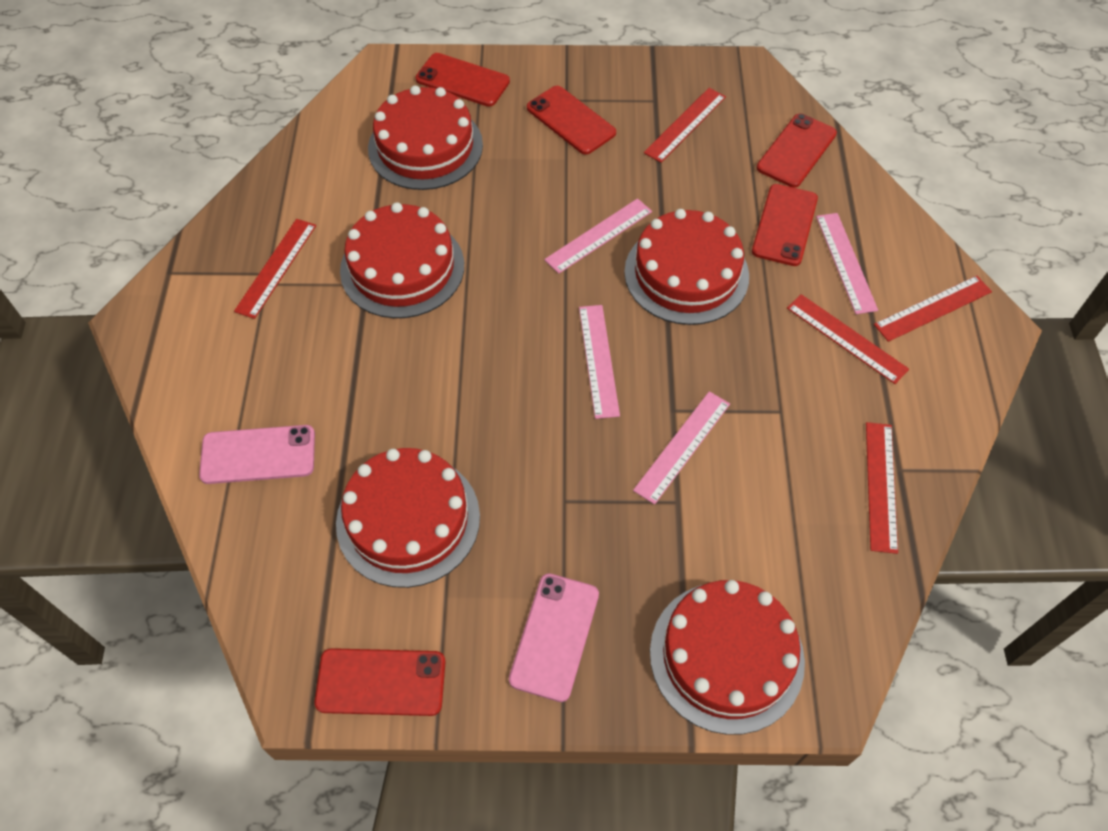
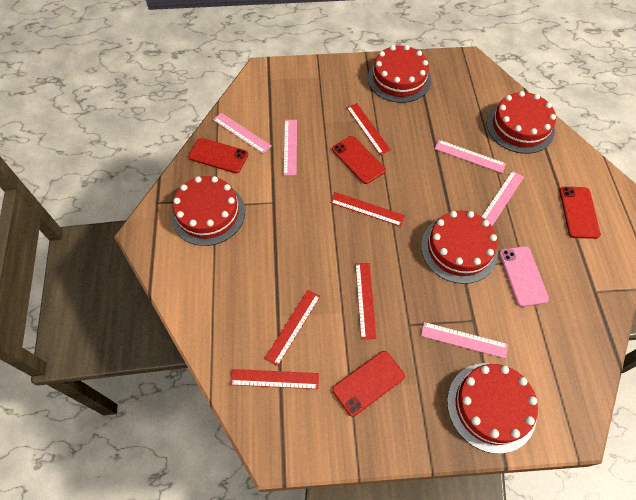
pink phone: [199,425,315,484] [509,573,599,702] = 2 -> [499,246,549,307] = 1
pink ruler: [544,198,652,274] [579,305,620,419] [633,391,730,505] [816,213,878,314] = 4 -> [213,113,272,154] [283,120,297,176] [421,322,508,359] [435,140,506,173] [482,171,524,226] = 5
red phone: [314,648,445,716] [416,53,510,107] [527,86,616,155] [752,184,818,266] [757,114,837,188] = 5 -> [188,138,248,173] [332,136,386,184] [332,351,405,417] [560,187,601,239] = 4

